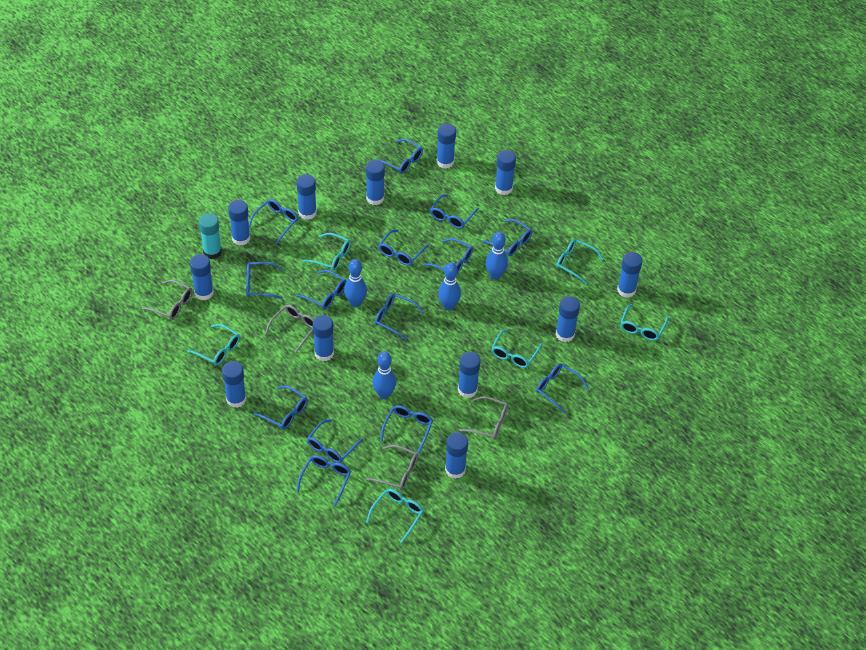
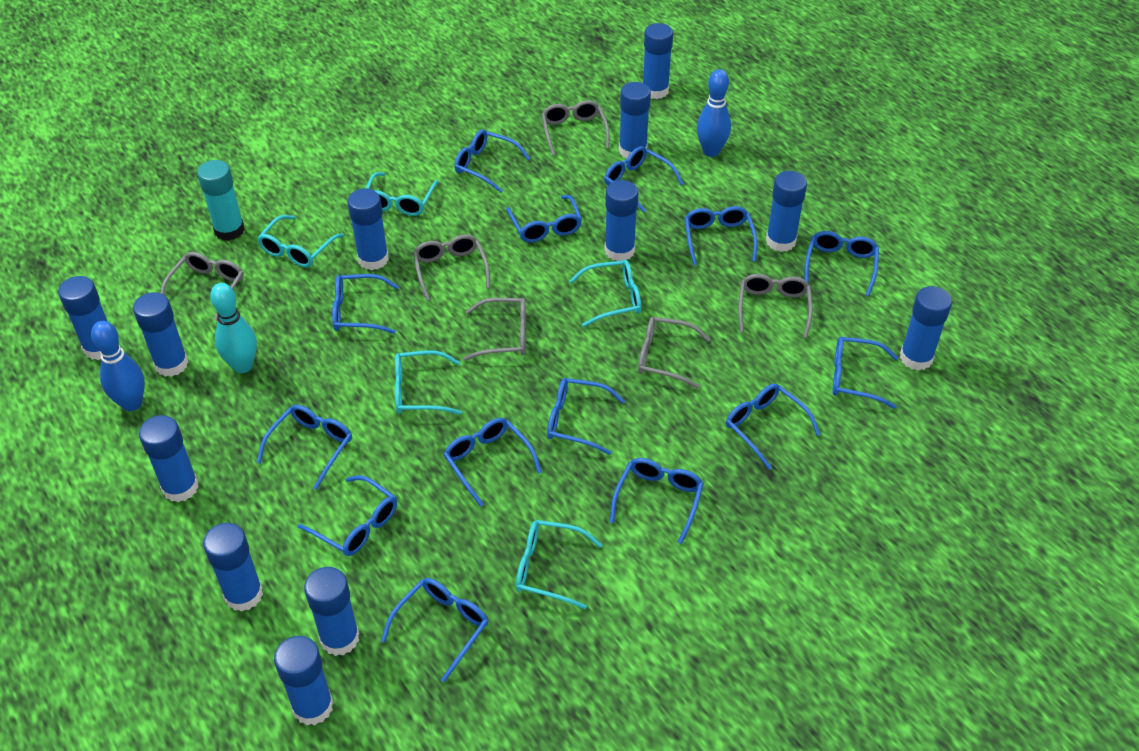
blue bowling pin: [344,259,367,307] [373,352,396,399] [438,263,461,310] [486,232,508,280] = 4 -> [91,321,145,411] [697,69,731,157] = 2
grey glasses: [142,280,192,320] [265,305,314,353] [366,445,418,490] [459,396,508,440] = 4 -> [161,252,244,321] [413,234,490,301] [463,298,526,361] [542,100,610,156] [638,317,710,389] [738,274,813,338] = 6
turquoise bowling pin: none = 0 -> [210,283,257,373] = 1
turquoise glasses: [187,324,240,365] [303,233,351,271] [366,489,424,543] [491,329,542,368] [556,239,604,284] [620,304,668,341] = 6 -> [257,215,344,267] [366,172,439,216] [395,350,462,415] [516,520,602,609] [569,260,641,327] = 5

